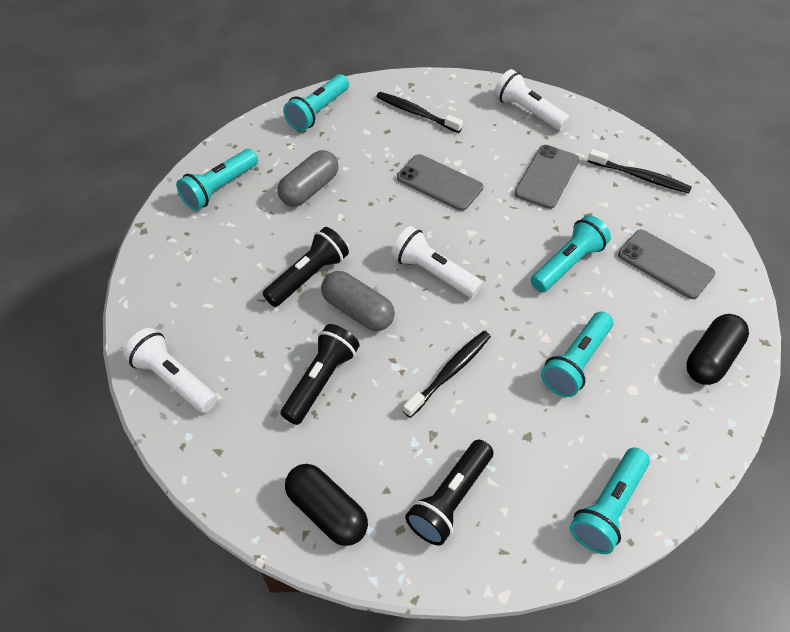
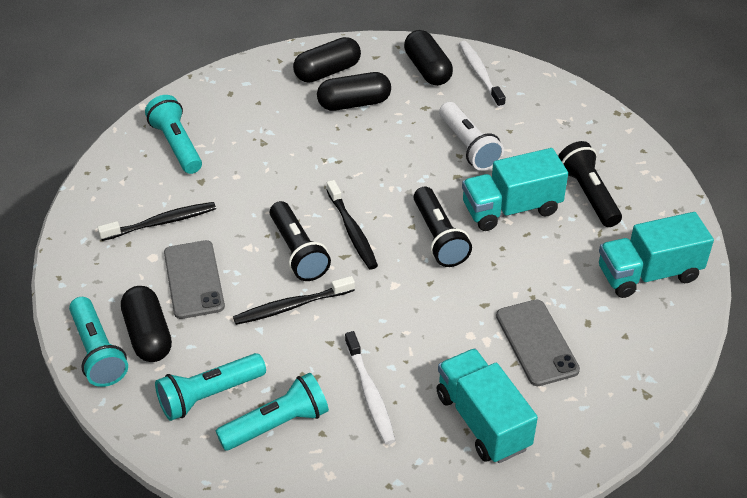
black capsule: [285,464,368,546] [686,314,749,385] = 2 -> [121,286,172,362] [293,37,361,83] [317,72,391,111] [404,30,453,86] = 4
grey capsule: [278,150,339,207] [321,271,395,331] = 2 -> none = 0
grey phone: [397,154,483,211] [514,145,579,209] [618,230,715,299] = 3 -> [164,240,225,319] [496,300,580,386] = 2
turquoise flashlight: [176,149,258,210] [283,74,349,131] [531,215,611,292] [541,312,613,397] [570,447,650,554] = 5 -> [69,297,128,387] [145,95,202,174] [155,353,266,421] [216,373,329,451] = 4
turquoise truck: none = 0 -> [436,348,538,463] [462,148,568,231] [599,212,714,298] = 3
white flashlight: [123,328,217,413] [391,226,483,298] [494,69,570,131] = 3 -> [439,102,504,171] = 1
white toothbrush: none = 0 -> [345,331,396,445] [459,41,506,108] = 2

